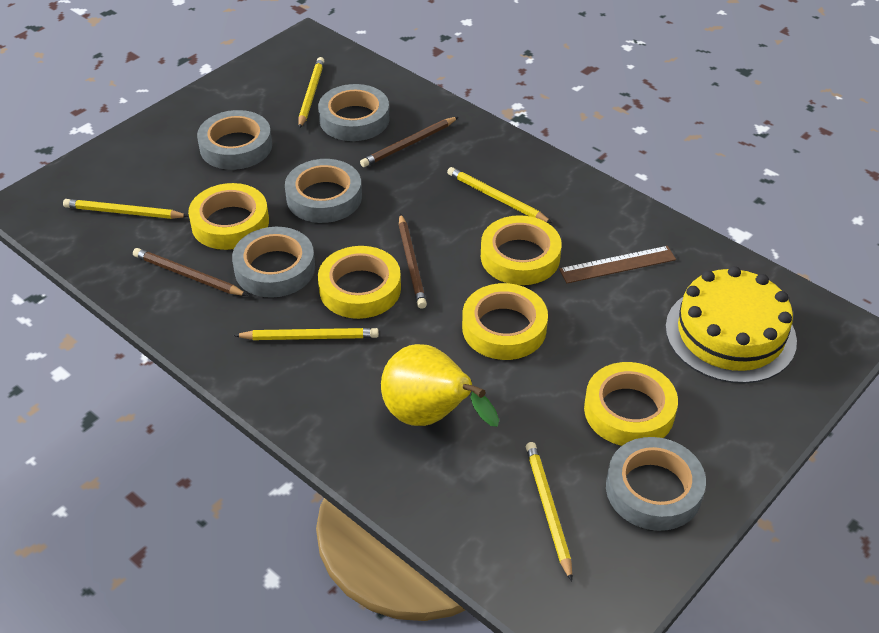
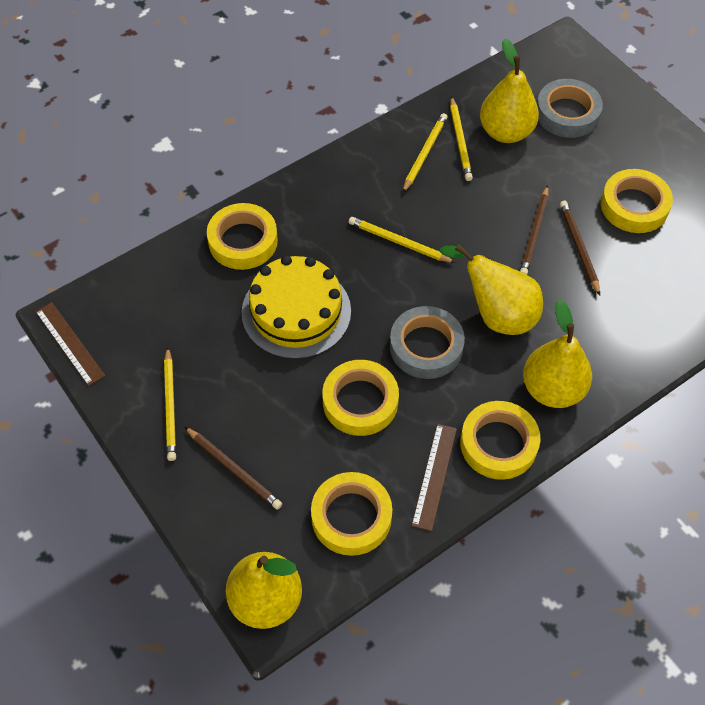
brown ruler: [559,246,676,283] = 1 -> [35,302,105,386] [411,424,457,531] = 2
grey tape: [197,110,272,170] [232,227,315,298] [285,159,362,223] [318,84,390,141] [606,437,706,531] = 5 -> [390,306,465,379] [537,79,603,138] = 2
yellow pear: [381,344,499,427] = 1 -> [226,552,302,629] [440,244,543,335] [480,39,539,143] [523,299,592,408] = 4
yellow pencil: [63,199,188,219] [234,328,379,340] [298,57,324,128] [447,167,552,223] [526,442,572,581] = 5 -> [164,347,176,461] [349,217,456,263] [403,113,448,193] [450,96,473,181] = 4

